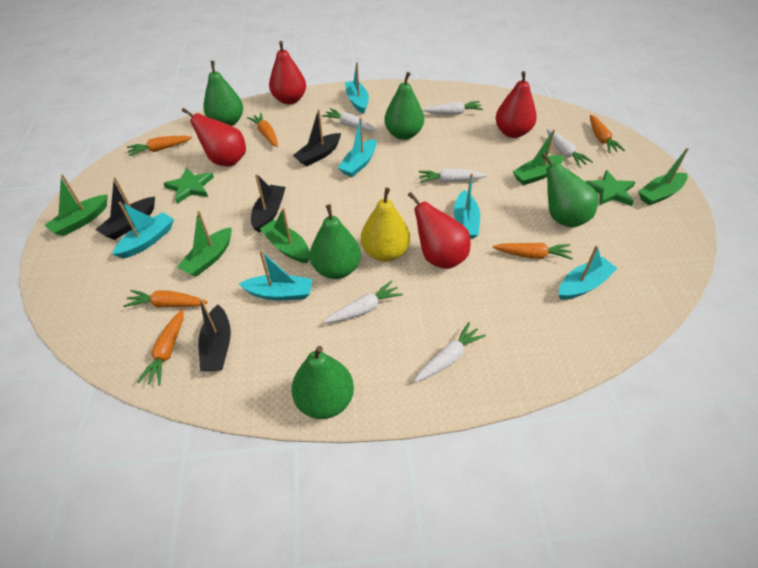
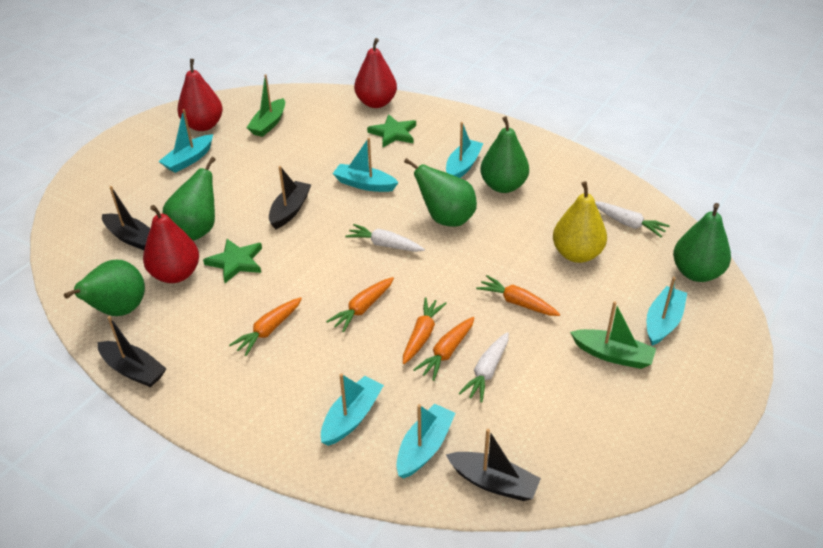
green boat: [44,174,108,236] [177,211,232,277] [260,208,310,263] [512,129,564,185] [639,148,689,206] = 5 -> [247,74,285,137] [570,301,656,369] = 2
orange carrot: [123,290,208,308] [127,136,192,157] [137,309,184,385] [247,113,278,147] [493,243,573,260] [590,115,625,153] = 6 -> [229,297,302,356] [326,277,394,332] [403,297,447,364] [413,317,474,381] [476,275,560,316] = 5
red pear: [182,108,246,166] [269,41,306,104] [408,192,471,269] [495,71,537,138] = 4 -> [143,205,199,283] [177,59,223,131] [354,38,397,108] = 3
white carrot: [322,108,376,131] [324,281,403,323] [414,322,486,382] [418,168,487,183] [423,101,483,115] [546,129,593,167] = 6 -> [345,224,425,252] [458,332,509,403] [595,202,670,237] = 3

